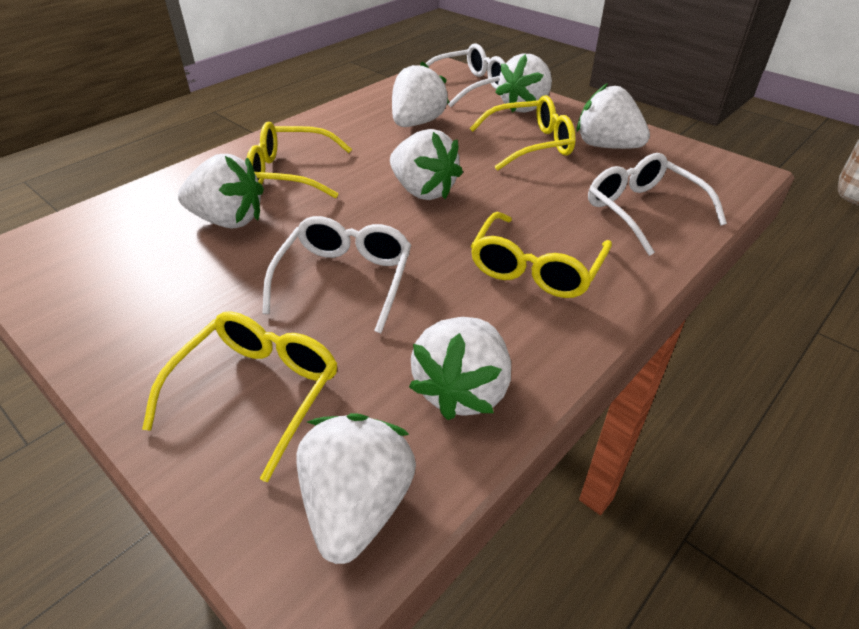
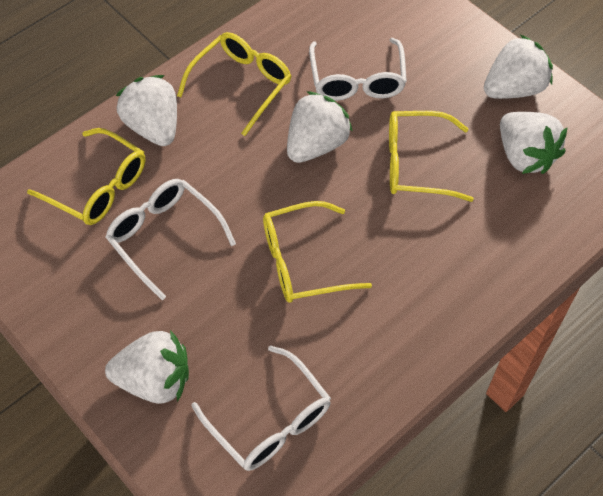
white strawberry: [178,154,264,229] [297,413,416,564] [390,129,463,200] [392,61,449,127] [409,317,511,420] [495,54,552,113] [577,83,650,149] = 7 -> [105,330,189,404] [116,75,177,146] [287,91,353,163] [484,35,553,99] [500,112,567,174] = 5

